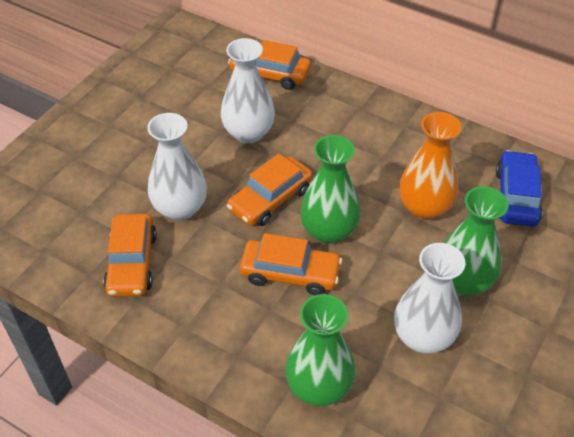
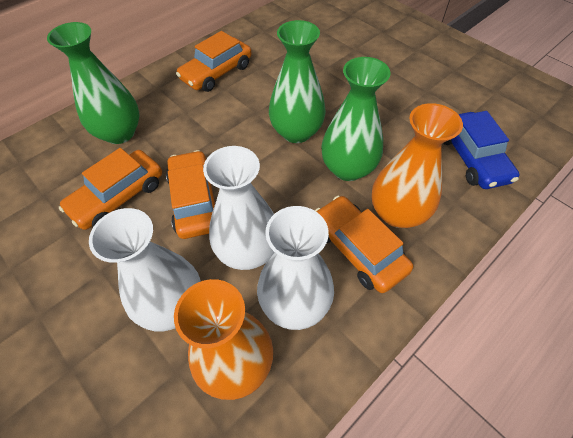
orange vase: [399,112,461,220] = 1 -> [174,279,273,400] [372,103,463,228] = 2

